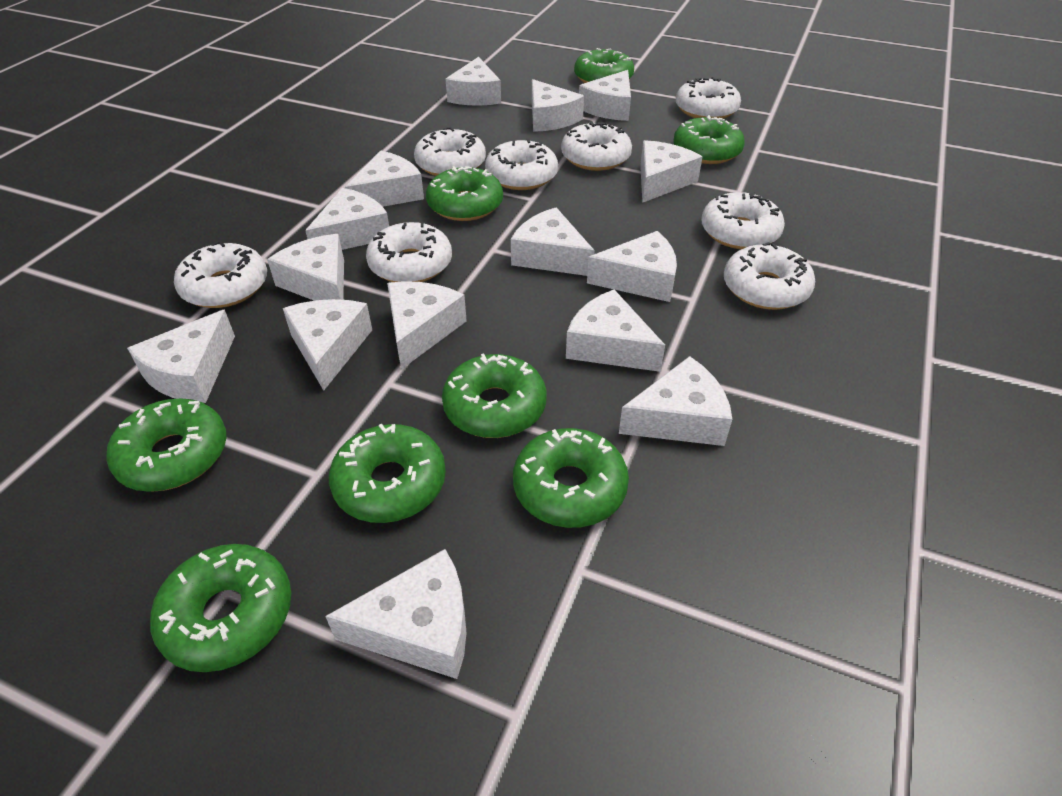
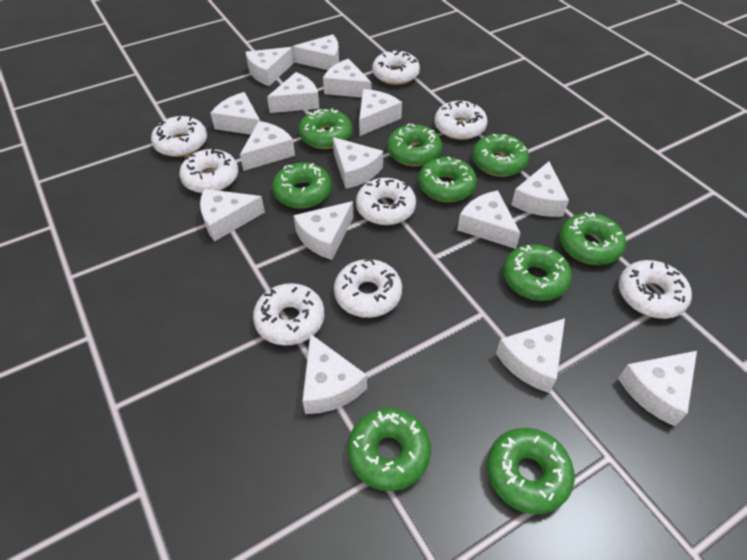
green donut: [107,399,227,492] [150,544,291,672] [329,424,446,523] [426,166,503,221] [442,354,546,438] [513,428,629,528] [574,48,634,83] [673,115,745,164] = 8 -> [272,162,331,208] [299,108,352,149] [347,408,431,491] [387,123,442,166] [418,156,477,202] [472,133,529,177] [487,428,575,514] [503,244,572,301] [559,212,626,265] = 9

